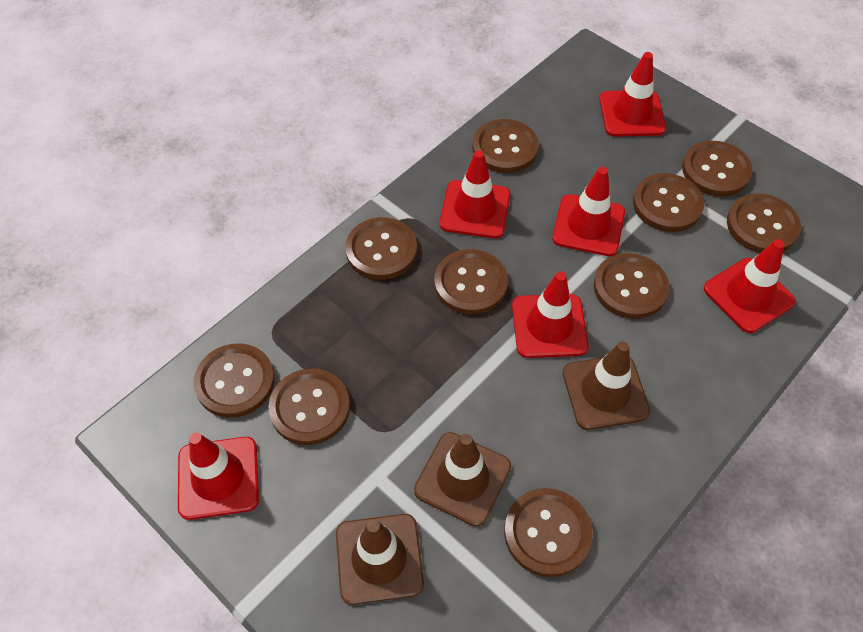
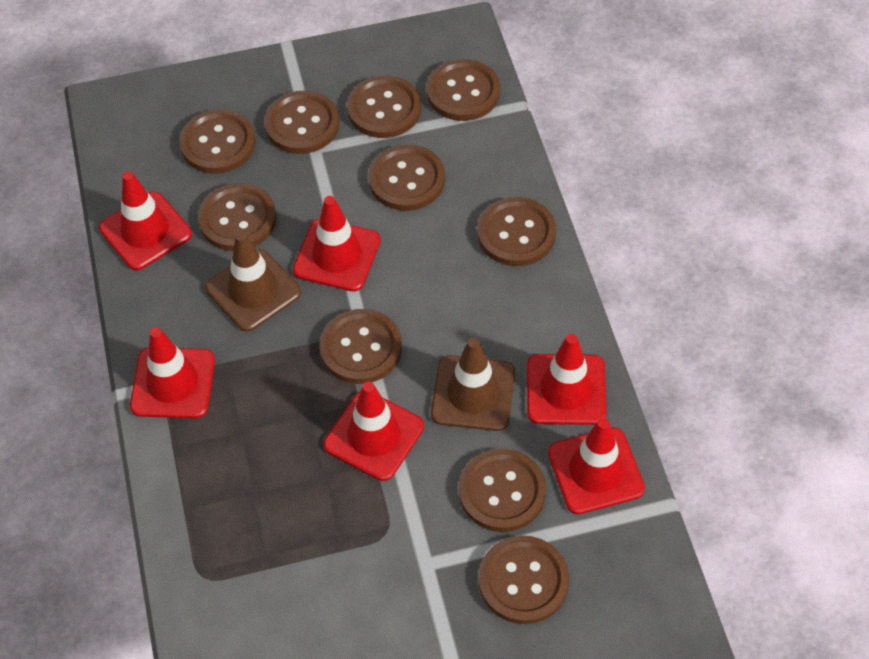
brown traffic cone: [336,514,424,605] [414,432,511,527] [563,341,650,430] = 3 -> [205,232,301,332] [431,338,515,431] = 2

